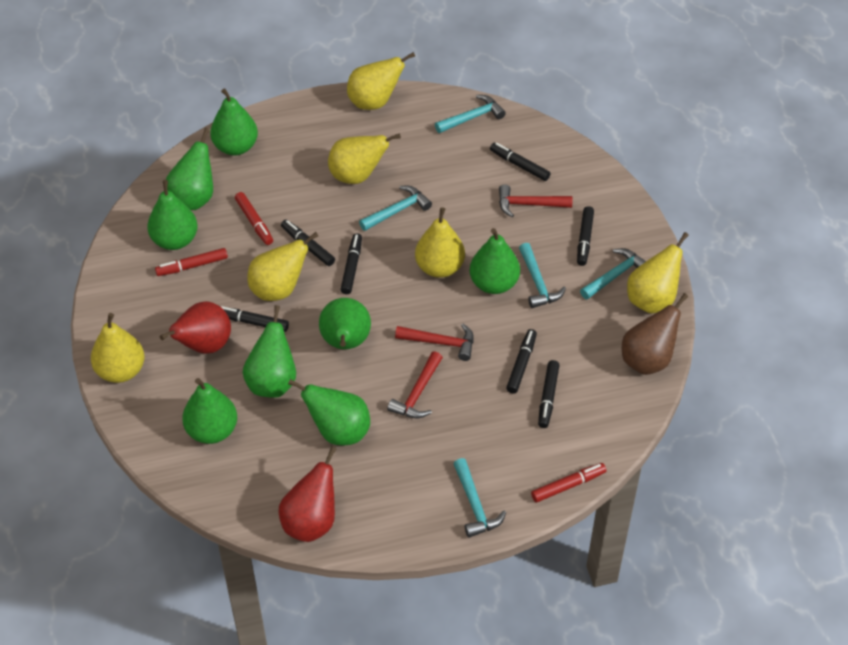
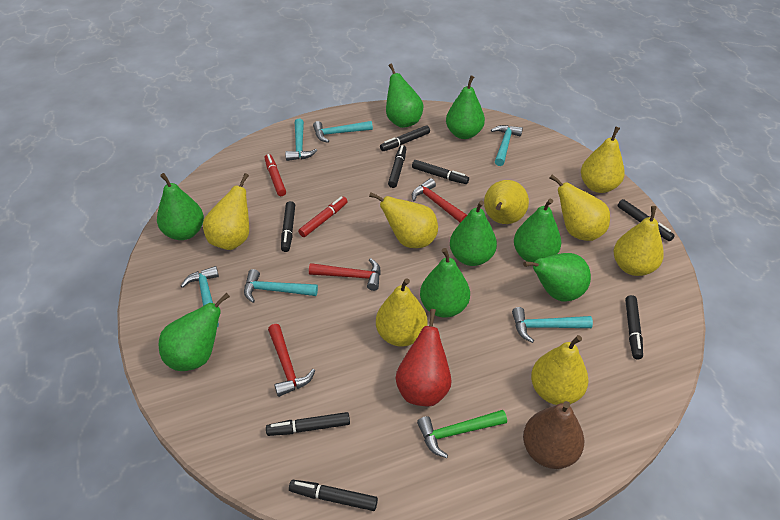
black marker: [220,306,289,332] [281,220,335,266] [340,233,362,294] [490,143,551,181] [506,329,537,394] [538,360,560,428] [577,206,594,266] = 7 -> [266,412,350,436] [281,201,295,252] [289,480,378,511] [380,125,430,151] [388,145,406,188] [412,160,469,184] [618,199,675,241] [625,295,643,359] = 8
green hammer: none = 0 -> [417,410,507,458] = 1
red marker: [155,248,228,276] [235,192,273,245] [531,463,606,502] = 3 -> [265,154,286,196] [298,196,348,237] = 2
red pear: [160,301,231,354] [279,446,336,542] = 2 -> [396,309,452,406] = 1
turquoise hammer: [359,186,432,231] [435,95,506,133] [453,458,506,538] [519,243,566,308] [580,248,646,300] = 5 -> [181,266,219,327] [244,269,318,303] [285,119,317,161] [313,121,373,143] [491,125,523,166] [512,307,593,343] = 6
yellow pear: [91,313,145,383] [247,232,318,301] [328,133,401,184] [347,52,415,110] [415,207,465,278] [627,232,689,314] = 6 -> [203,173,249,250] [369,192,438,248] [376,278,427,347] [484,180,529,224] [531,335,589,405] [550,175,610,241] [581,127,625,193] [614,206,664,276] = 8

